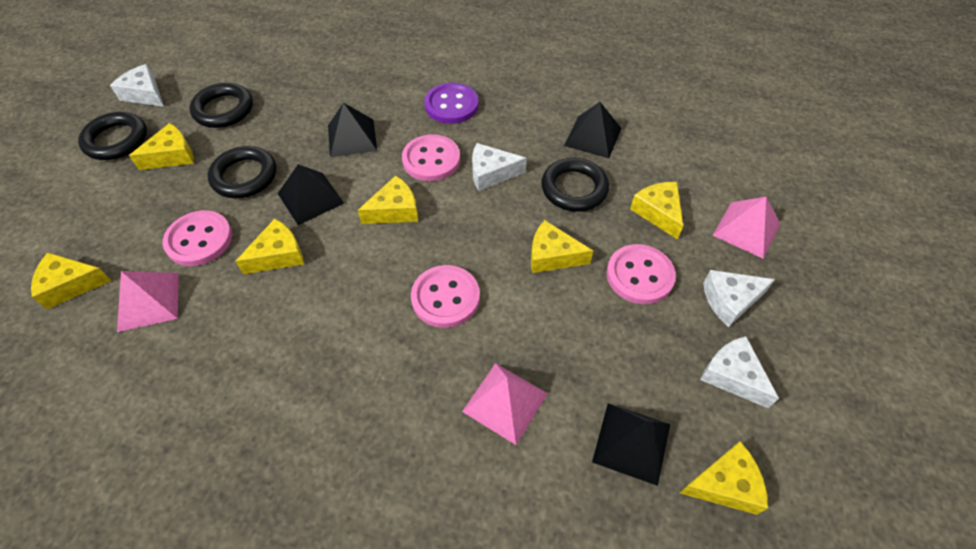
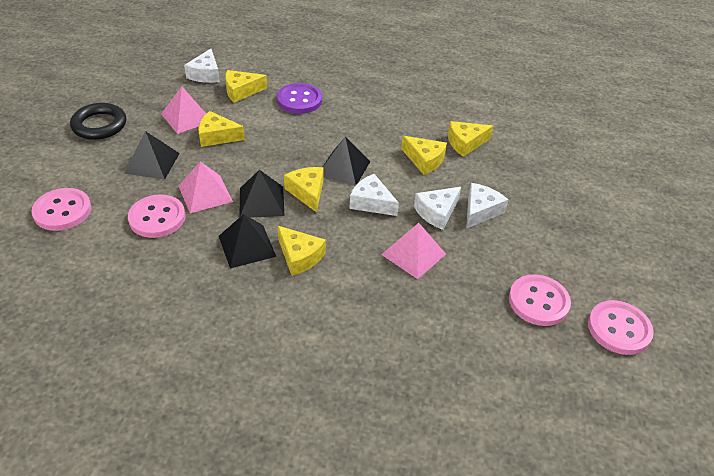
black ring: [78,112,147,160] [189,83,253,128] [208,146,277,198] [541,158,609,212] = 4 -> [70,103,126,140] = 1
yellow cheese: [31,252,111,309] [129,123,194,170] [235,219,304,274] [358,176,418,224] [531,220,593,273] [630,182,683,239] [680,441,768,515] = 7 -> [198,111,245,147] [225,70,267,102] [277,226,326,276] [284,167,323,212] [401,136,447,175] [448,121,493,157] = 6

